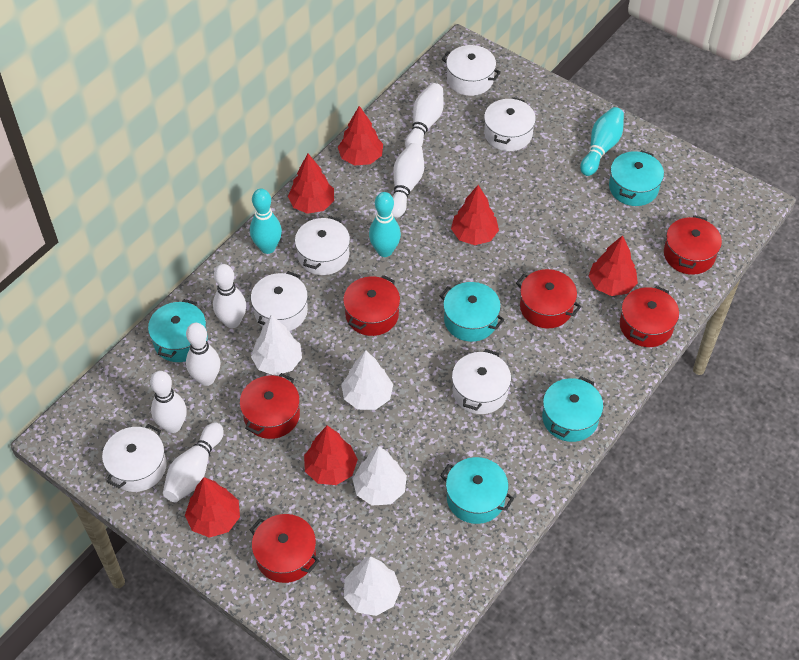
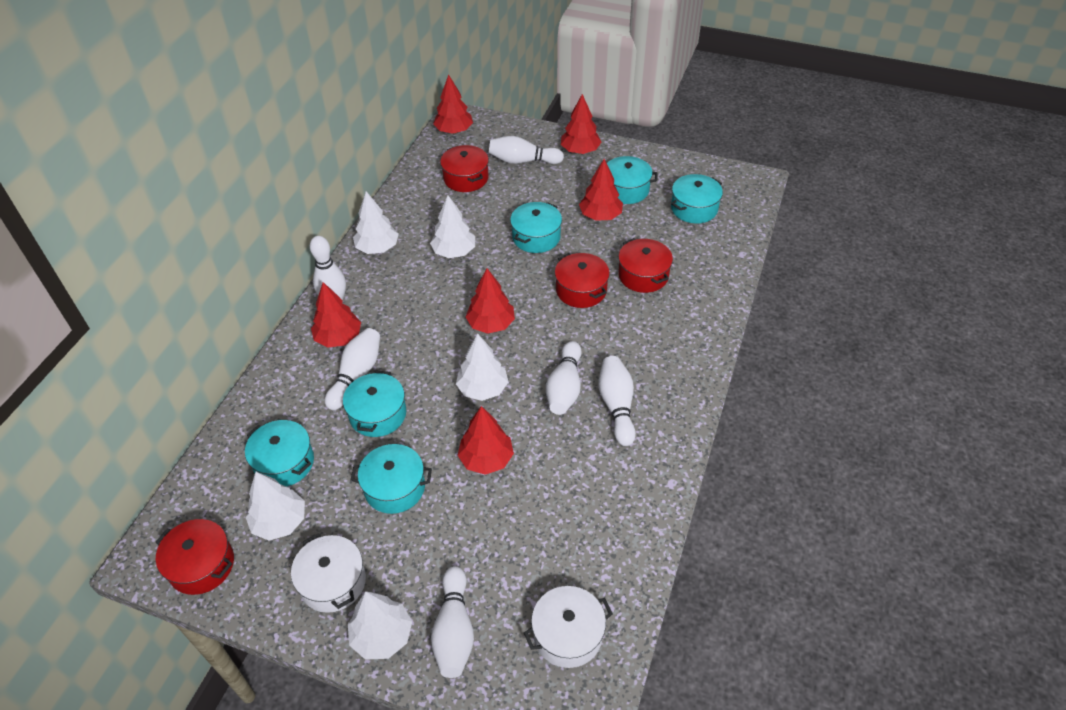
red pot: [240,373,300,439] [250,514,319,583] [343,275,400,336] [516,269,581,328] [620,286,679,347] [664,215,722,275] = 6 -> [156,519,234,595] [440,145,489,192] [555,253,610,308] [618,238,673,293] = 4
turquoise bowling pin: [250,189,282,254] [369,192,401,257] [580,107,624,176] = 3 -> none = 0
turquoise pot: [148,299,208,362] [440,282,504,342] [440,457,514,524] [542,376,603,442] [609,150,664,206] = 5 -> [245,420,314,487] [343,370,406,437] [351,444,432,514] [510,202,562,253] [607,156,658,204] [671,174,723,224] = 6
white pot: [102,424,167,492] [251,271,308,331] [295,216,350,275] [442,45,501,96] [452,349,511,414] [484,97,536,151] = 6 -> [291,533,366,613] [524,586,613,668] = 2
white tree: [251,315,302,376] [341,350,393,410] [344,556,401,616] [353,446,407,505] = 4 -> [246,472,305,540] [348,591,412,660] [353,191,399,254] [430,195,475,258] [456,334,508,401] = 5

